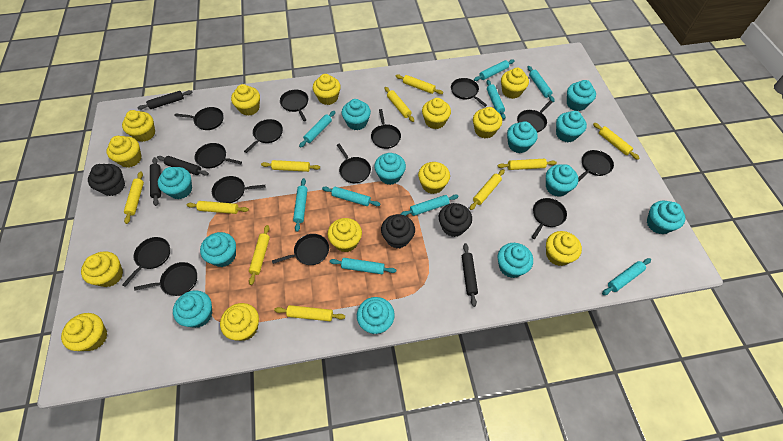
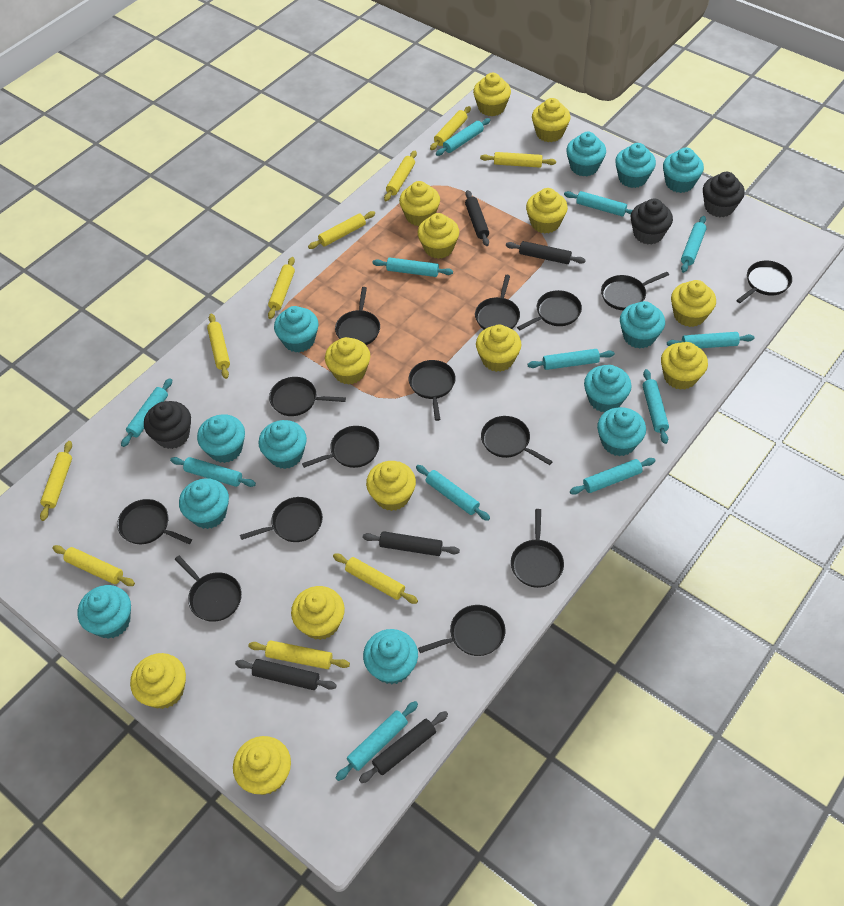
black rolling pin: [137,90,193,110] [150,157,161,206] [157,156,209,176] [462,243,478,307] = 4 -> [235,659,337,690] [359,711,448,783] [363,531,460,556] [465,190,489,246] [506,241,586,264] = 5
turquoise rolling pin: [293,178,308,232] [299,111,335,148] [322,186,380,206] [330,258,396,274] [401,194,459,216] [474,59,515,81] [486,80,506,119] [528,66,555,102] [602,258,651,295] = 9 -> [121,378,172,447] [170,457,256,487] [336,701,418,781] [372,257,453,277] [416,465,490,521] [436,118,490,156] [528,349,615,370] [564,191,633,216] [570,458,655,495] [642,369,669,444] [667,332,754,348] [681,216,706,273] = 12

